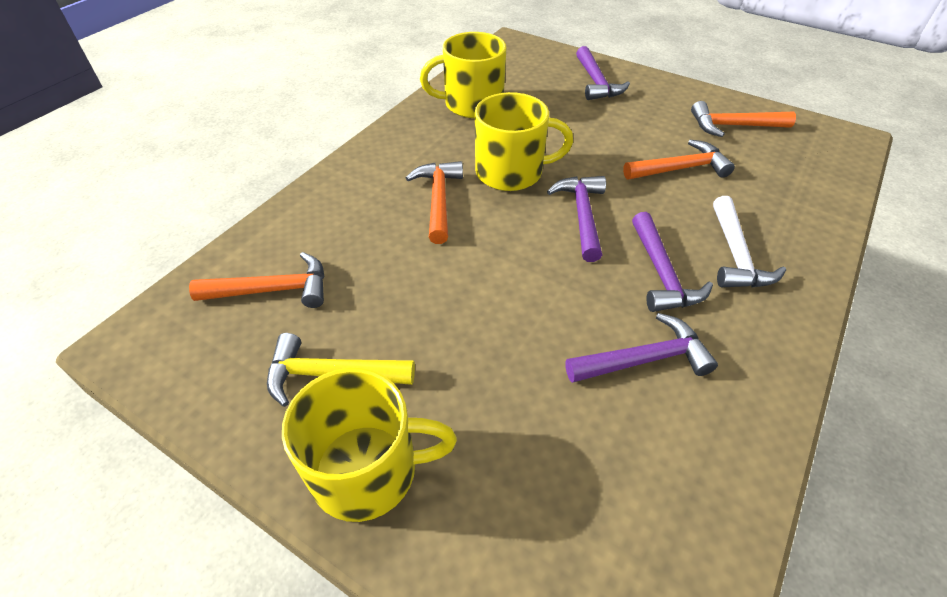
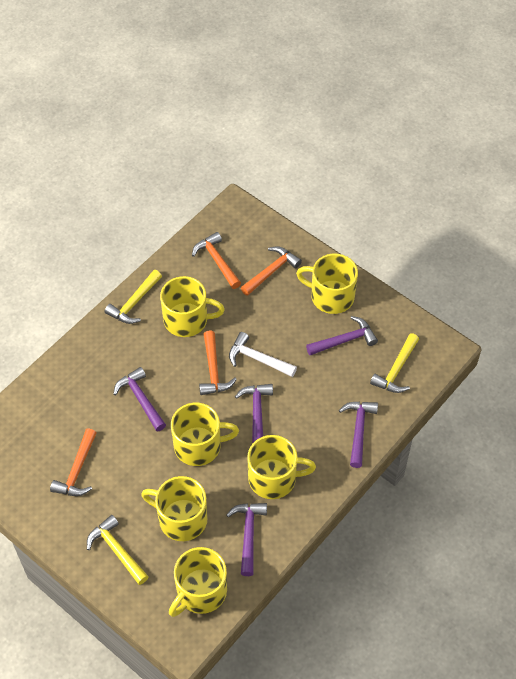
purple hammer: [547,176,606,262] [565,313,718,383] [576,46,630,100] [632,212,713,312] = 4 -> [113,367,166,431] [226,503,267,576] [235,384,273,444] [306,316,378,355] [339,402,378,468] = 5
yellow hammer: [267,333,415,407] = 1 -> [87,515,149,585] [104,270,162,324] [370,333,419,393] = 3
yellow mug: [282,368,457,522] [420,32,507,118] [475,92,573,191] = 3 -> [141,476,208,541] [160,276,225,337] [169,547,227,617] [171,403,239,466] [247,435,316,499] [296,254,358,314] = 6

